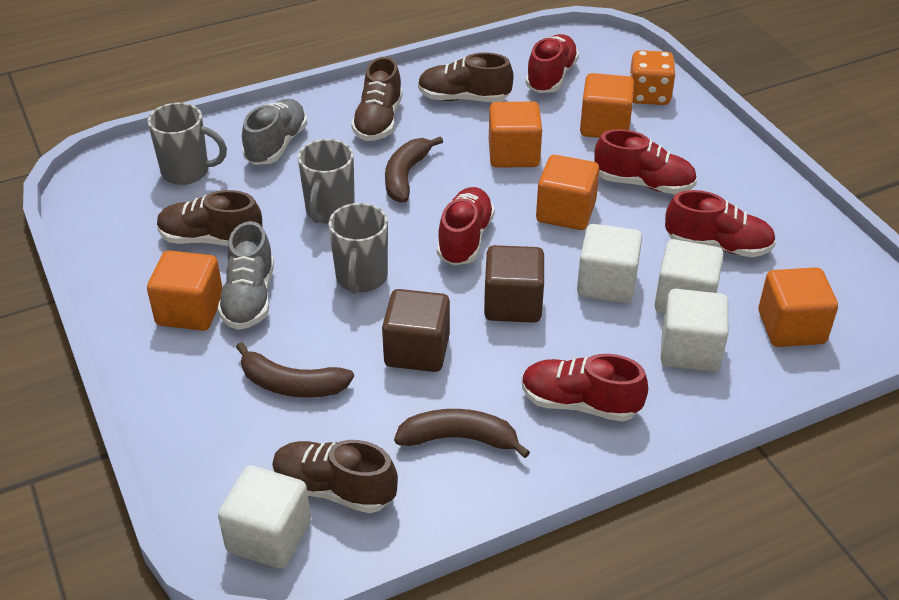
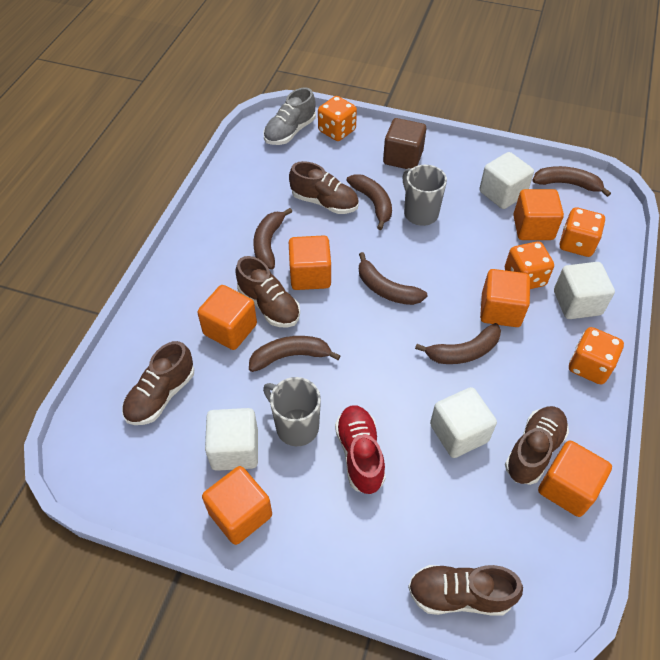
brown banana: [236,342,354,398] [385,136,443,202] [394,409,530,458] = 3 -> [249,336,341,372] [253,208,293,269] [346,174,392,230] [359,252,428,305] [415,323,501,364] [532,166,611,197] = 6
brown cube: [382,289,450,372] [484,245,544,323] = 2 -> [383,118,426,169] = 1
brown shoe: [157,190,262,246] [272,440,398,513] [351,57,403,141] [418,53,513,102] = 4 -> [122,341,194,425] [235,256,300,327] [289,161,359,214] [408,565,523,616] [505,406,569,485] = 5
grey mug: [148,103,227,185] [298,139,355,224] [328,203,388,294] = 3 -> [263,377,321,446] [403,165,447,226] = 2
grey shoe: [217,221,274,330] [242,99,307,165] = 2 -> [263,88,316,145] = 1
orange cube: [147,250,223,331] [489,102,542,168] [536,155,600,230] [580,73,634,138] [758,267,838,347] = 5 -> [197,285,257,350] [202,466,272,545] [289,236,331,290] [480,269,530,327] [513,189,564,240] [538,441,612,517] = 6
orange dice: [630,50,676,105] = 1 -> [318,96,357,141] [505,241,554,289] [560,207,605,257] [569,327,624,384] = 4
red shoe: [437,187,495,266] [522,354,648,422] [526,34,579,93] [594,129,697,194] [665,190,776,257] = 5 -> [335,405,386,494] = 1

